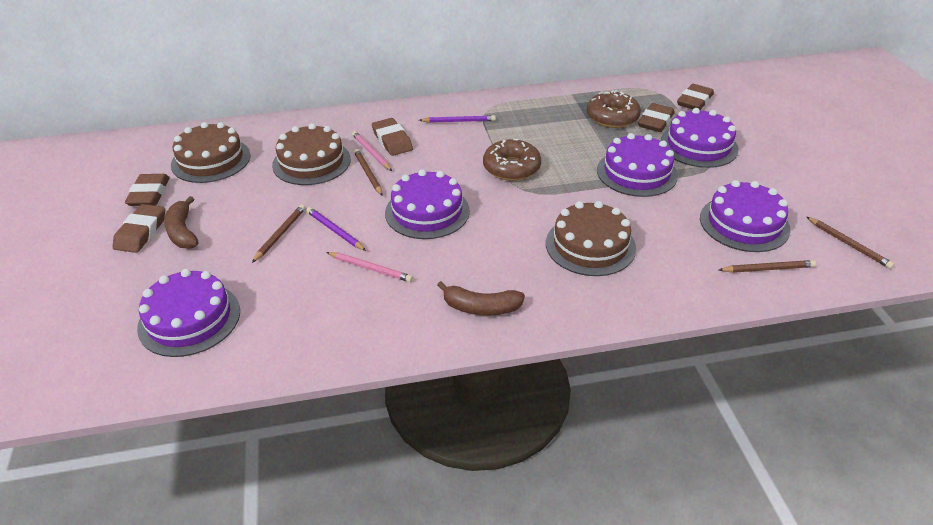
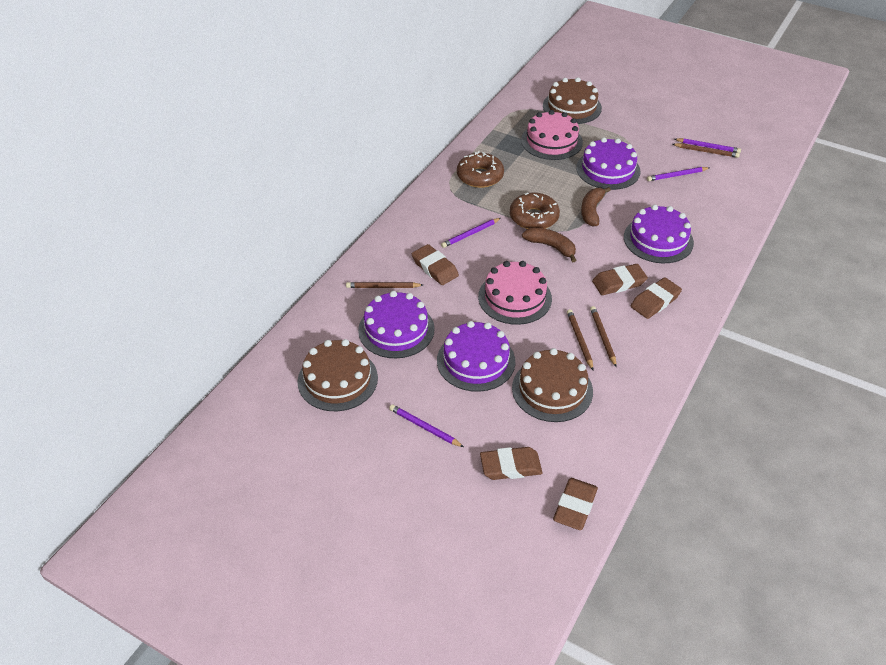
pink cake: none = 0 -> [478,261,552,325] [521,110,583,160] = 2
pink pencil: [326,252,413,282] [352,131,392,171] = 2 -> none = 0
purple cake: [137,269,240,357] [385,169,470,239] [597,133,678,197] [660,108,739,168] [700,180,791,252] = 5 -> [358,291,435,358] [437,321,515,392] [576,137,640,190] [624,205,694,263] = 4
purple pencil: [306,207,366,251] [419,115,496,123] = 2 -> [389,404,464,447] [441,218,501,248] [647,167,709,181] [675,138,741,153] = 4

